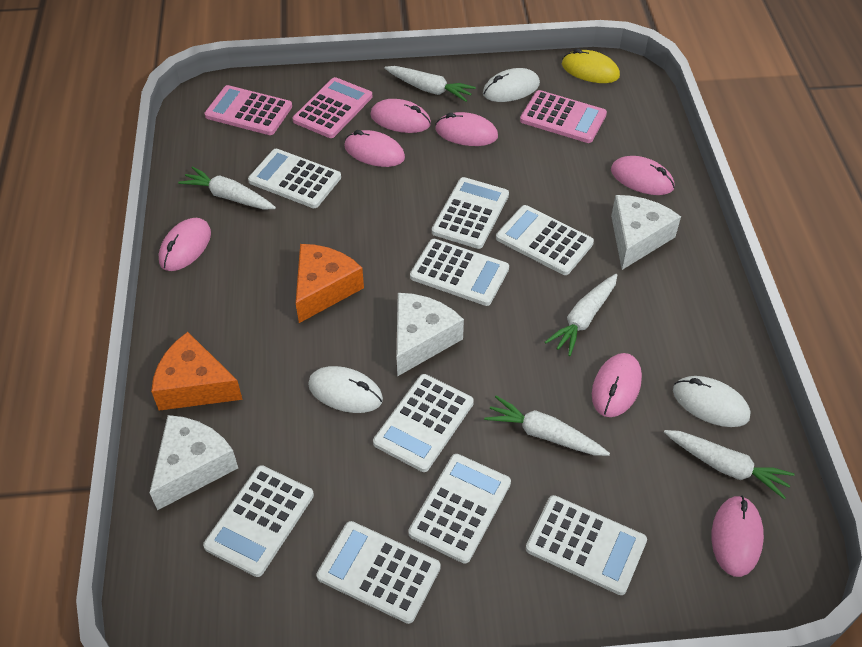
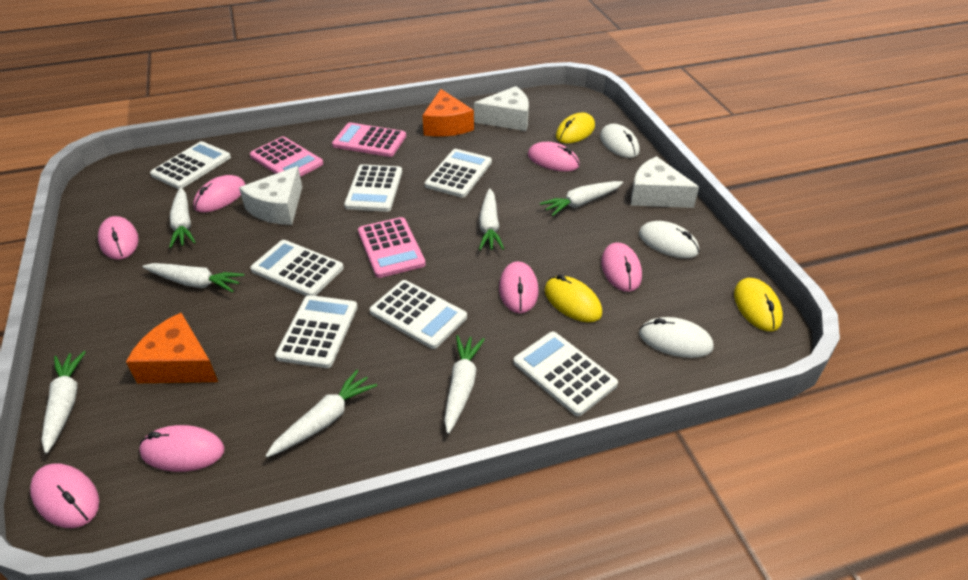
white calculator: [203,465,314,577] [248,149,341,208] [317,521,441,624] [373,374,474,472] [408,454,511,564] [410,239,509,306] [432,177,509,249] [496,205,594,275] [526,495,647,595] = 9 -> [150,141,231,189] [250,240,344,296] [275,295,358,368] [344,164,402,212] [370,280,467,349] [425,149,492,198] [513,332,618,416] = 7
white carrot: [178,166,276,210] [384,66,476,102] [484,396,610,456] [545,274,617,356] [664,430,795,500] = 5 -> [42,351,86,454] [142,263,245,292] [169,188,196,248] [265,370,377,457] [444,335,485,434] [479,188,504,250] [540,181,623,216] = 7
yellow mouse: [562,49,620,83] = 1 -> [544,274,602,322] [556,113,595,144] [734,278,783,331] = 3

